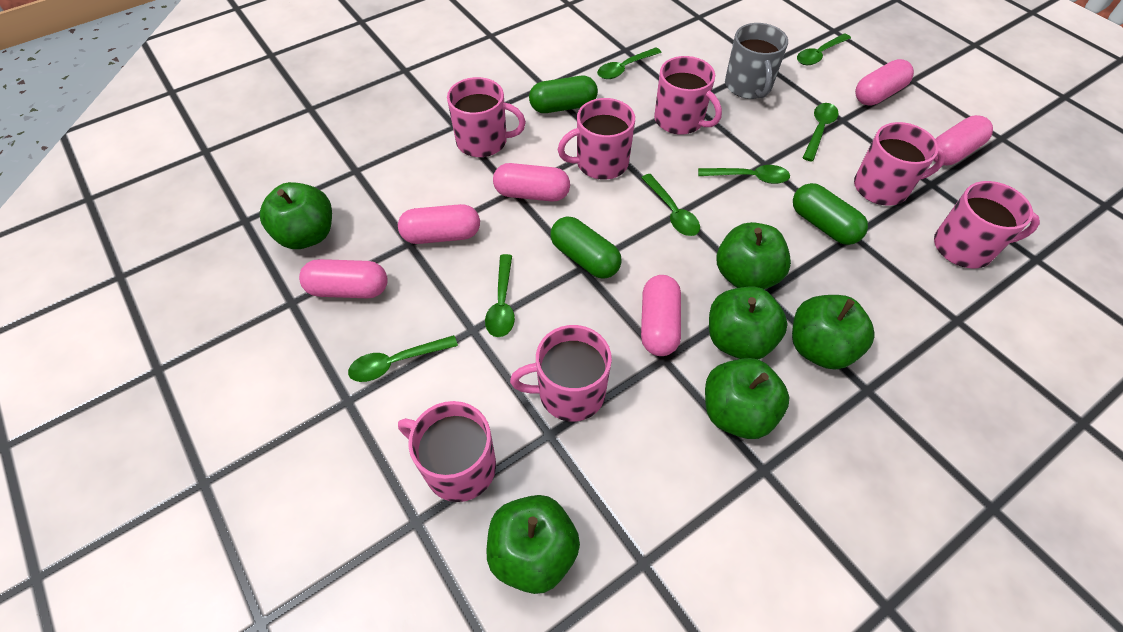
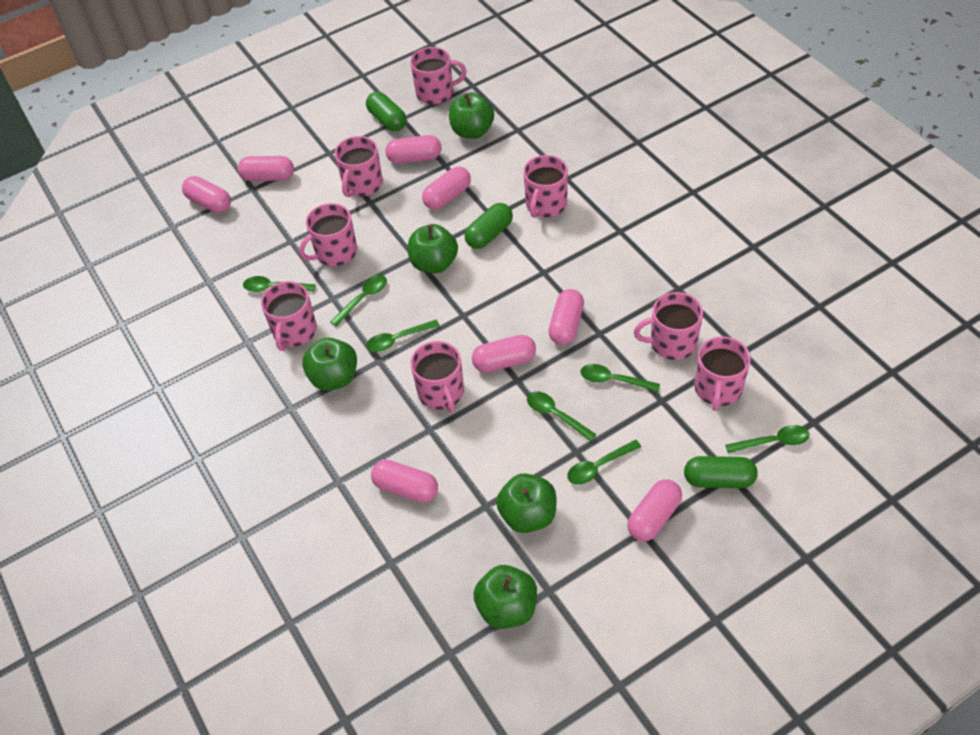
green apple: [260,182,332,249] [486,495,580,594] [705,358,789,439] [709,287,787,359] [717,222,791,289] [792,295,875,370] = 6 -> [302,338,357,391] [408,224,458,273] [449,93,494,139] [474,565,537,629] [496,473,556,533] = 5
grey mug: [725,23,788,99] = 1 -> none = 0
pink capsule: [299,259,388,298] [398,204,480,244] [493,163,570,202] [641,275,681,356] [855,59,914,106] [934,115,993,165] = 6 -> [182,176,231,213] [238,156,294,181] [371,460,438,503] [385,135,441,164] [422,166,471,210] [472,335,536,373] [548,289,584,345] [627,479,682,541] = 8
pink mug: [398,401,496,502] [447,77,526,157] [510,325,612,422] [558,98,635,180] [654,56,722,135] [854,122,946,206] [934,181,1040,269] = 7 -> [261,281,317,351] [299,203,357,266] [335,136,383,197] [410,47,467,105] [411,341,464,413] [523,155,568,218] [634,292,703,360] [694,336,751,411] = 8

